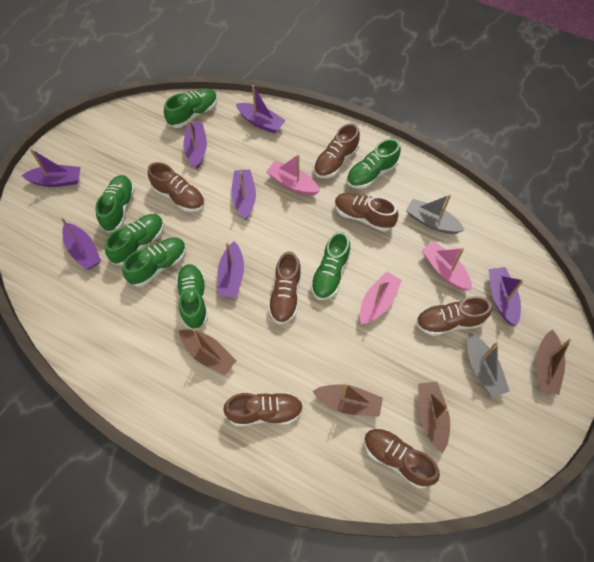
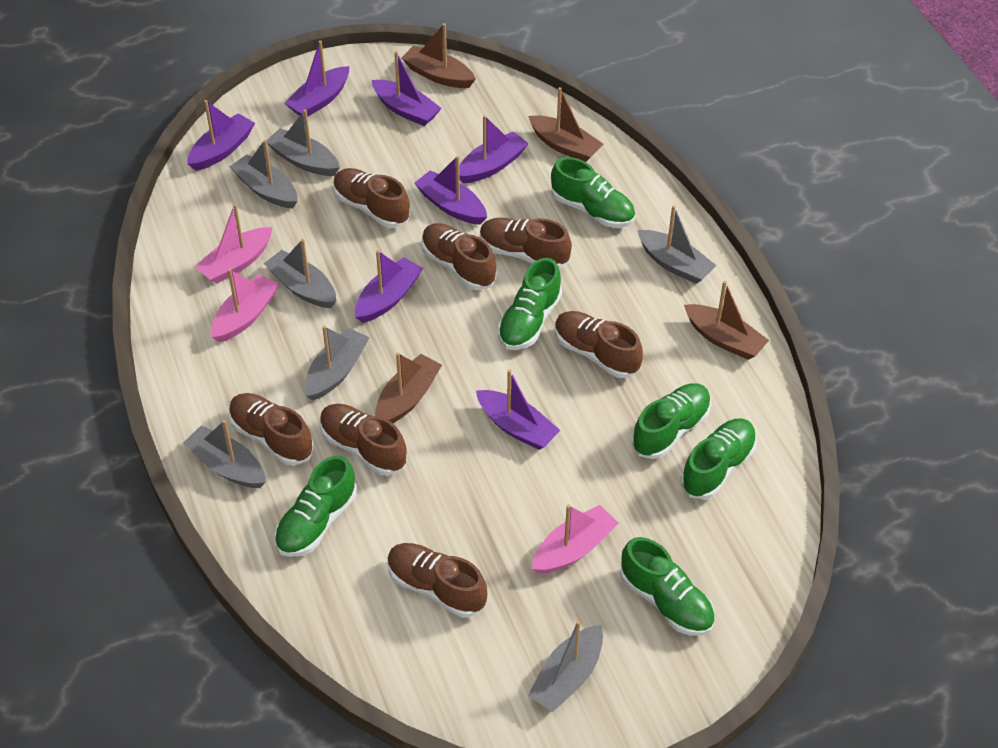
green shoe: [95,175,135,233] [105,214,164,266] [122,237,186,287] [164,88,217,128] [176,264,208,330] [311,232,351,300] [347,138,401,189] = 7 -> [274,455,357,557] [498,258,562,350] [551,157,635,228] [620,537,715,636] [631,383,711,459] [681,418,757,499] = 6
grey boat: [406,194,464,234] [467,333,510,398] = 2 -> [183,420,266,488] [229,140,298,209] [264,239,336,308] [267,109,340,176] [304,326,370,401] [528,620,603,712] [637,205,717,284] = 7

